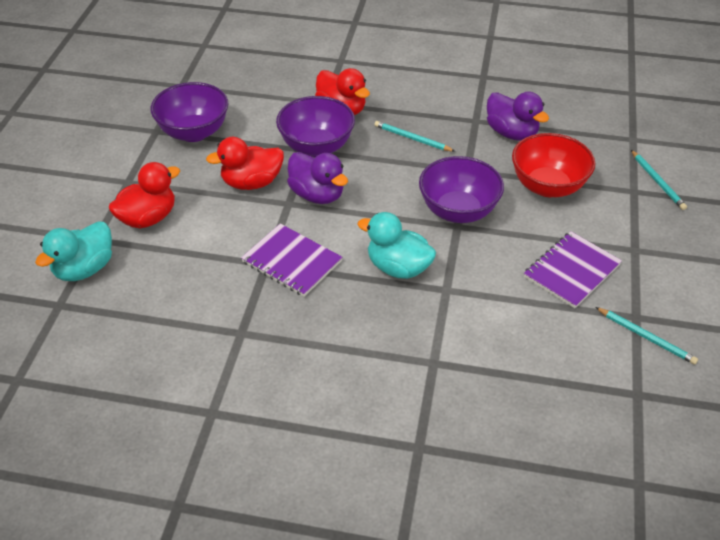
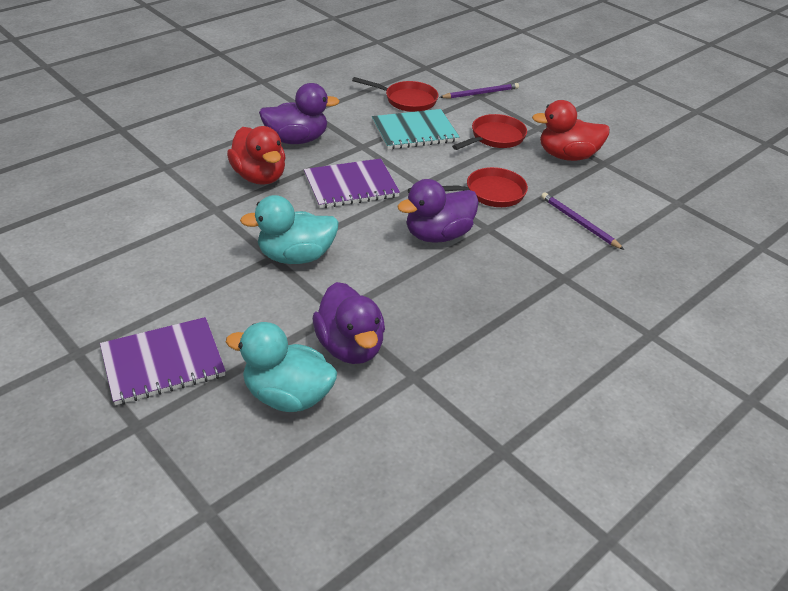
purple bowl: [151,82,228,142] [276,96,355,157] [419,156,504,223] = 3 -> none = 0
purple duck: [287,152,348,204] [487,92,549,141] = 2 -> [259,83,340,144] [313,282,385,364] [397,179,479,243] = 3
purple pencil: none = 0 -> [440,83,519,99] [541,192,624,250] = 2
red bowl: [512,133,595,197] = 1 -> none = 0
red duck: [109,162,180,229] [206,137,284,190] [315,68,370,115] = 3 -> [227,126,286,185] [532,100,610,161] = 2
red pan: none = 0 -> [352,77,438,112] [442,167,528,207] [452,114,527,150] = 3
turquoise notebook: none = 0 -> [372,109,459,150] = 1
turquoise pencil: [374,121,456,152] [595,307,698,365] [631,150,687,210] = 3 -> none = 0

